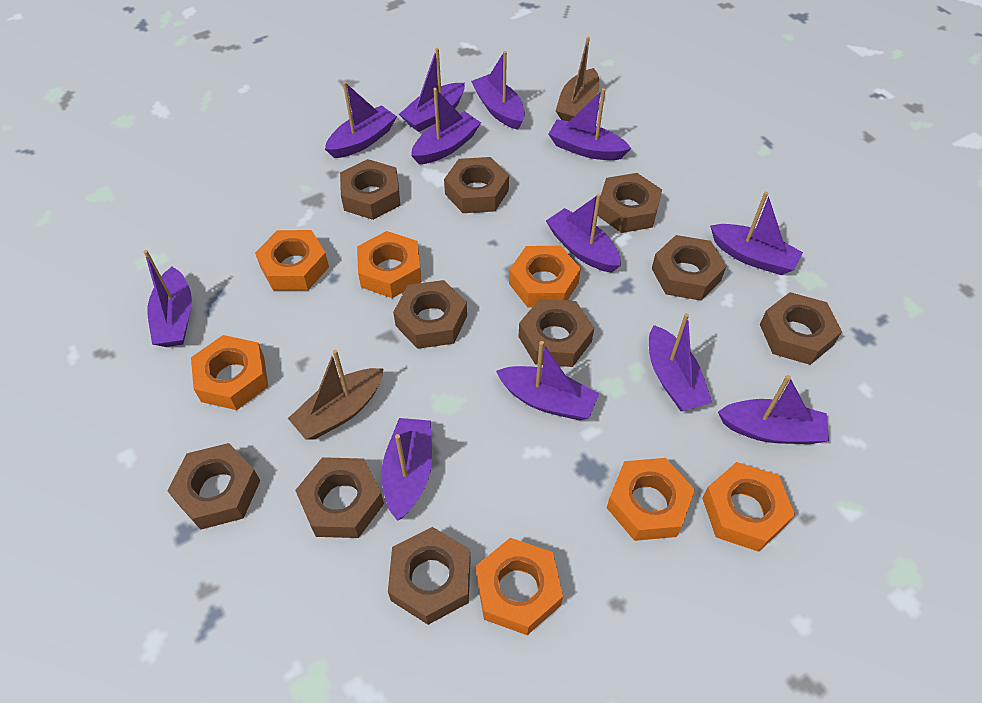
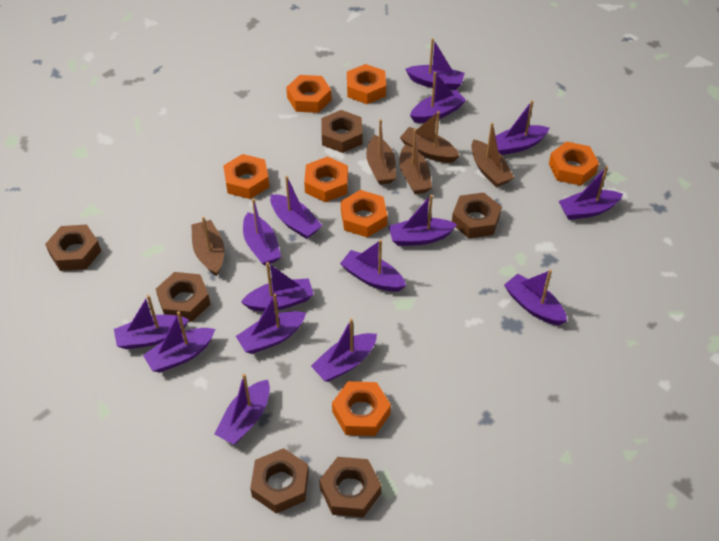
brown boat: [288,350,383,440] [556,37,599,121] = 2 -> [191,217,225,276] [366,119,396,185] [399,129,432,195] [400,111,459,163] [471,122,514,187] = 5
brown nut: [167,443,260,530] [295,457,384,538] [340,159,400,220] [388,527,471,625] [393,280,467,349] [444,157,509,213] [519,299,594,367] [598,173,662,233] [652,235,726,301] [760,292,842,365] = 10 -> [45,224,101,271] [156,272,210,322] [250,448,309,514] [319,457,381,517] [321,110,362,153] [452,192,502,238] = 6
purple boat: [143,250,192,347] [325,82,397,158] [381,418,432,521] [399,48,465,132] [411,88,481,164] [471,51,525,130] [496,341,599,420] [546,194,621,273] [548,88,631,160] [649,313,712,411] [710,191,803,275] [718,375,829,444] = 12 -> [114,295,189,349] [143,311,215,373] [214,374,270,445] [236,294,306,354] [241,262,314,311] [243,198,281,266] [270,176,322,239] [311,319,377,382] [340,240,406,292] [389,194,457,246] [405,38,465,90] [410,72,466,123] [495,100,549,155] [504,270,567,325] [558,166,623,220] = 15

